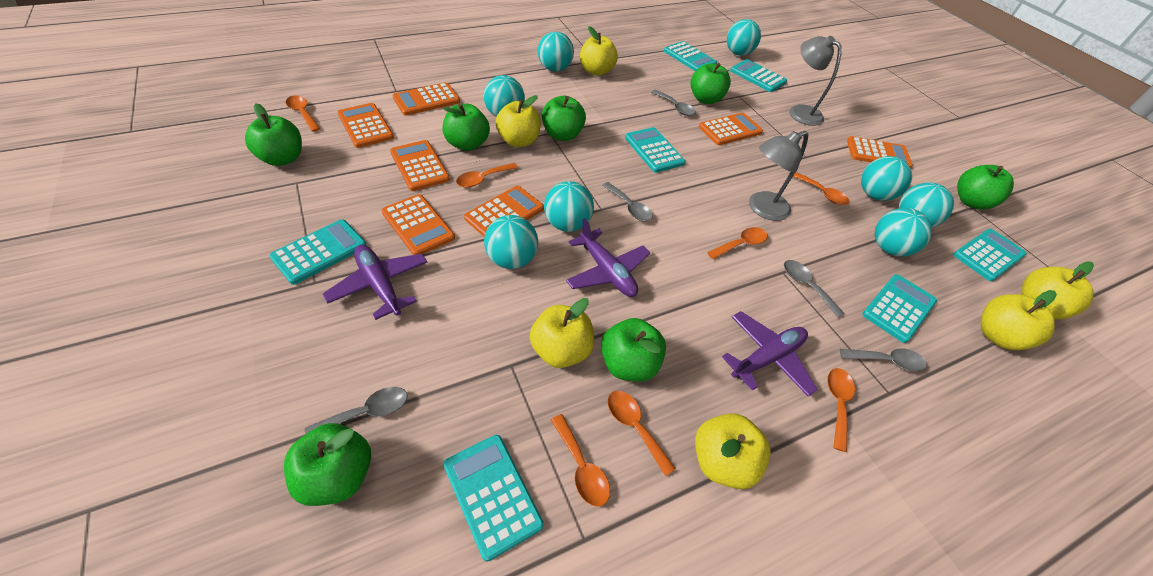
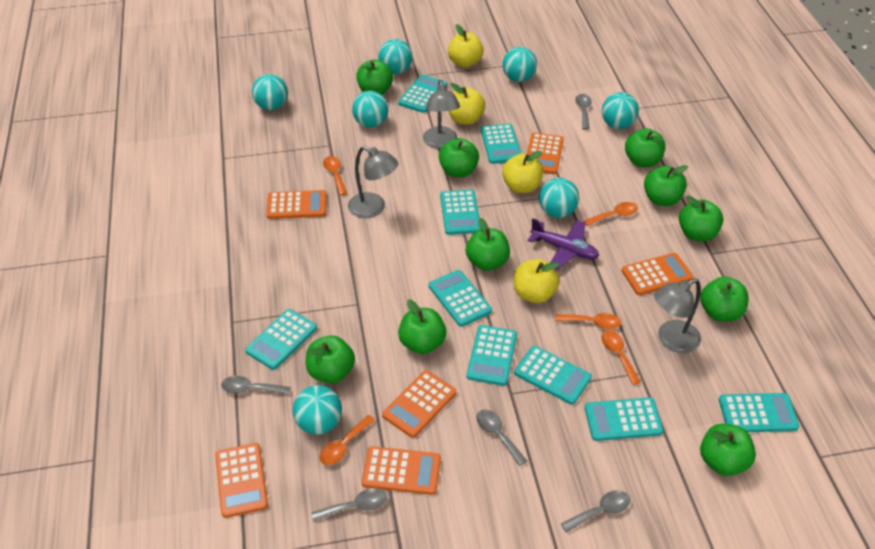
green apple: [245,103,302,166] [284,423,371,506] [443,103,490,151] [542,96,586,141] [601,318,666,382] [691,63,731,104] [957,165,1014,210] = 7 -> [306,335,355,383] [356,59,393,95] [398,299,447,354] [439,138,479,177] [466,218,510,271] [625,128,666,167] [644,165,688,206] [679,196,724,241] [700,276,749,321] [700,423,756,476] = 10
grey lamp: [749,131,808,221] [789,36,842,126] = 2 -> [348,146,398,218] [423,80,460,149] [654,278,701,353] = 3
orange calculator: [338,103,394,148] [381,194,455,255] [390,140,450,191] [392,82,460,116] [464,186,544,237] [699,113,763,145] [847,136,913,168] = 7 -> [215,443,268,518] [266,190,326,219] [362,446,441,495] [382,370,456,438] [527,133,564,174] [621,253,693,295] = 6
orange spoon: [286,95,320,132] [456,163,518,188] [551,414,610,507] [608,391,676,476] [707,227,768,259] [793,172,849,205] [827,368,855,452] = 7 -> [319,415,375,465] [323,156,347,196] [555,313,621,329] [584,202,638,226] [601,330,641,385] = 5
purple plane: [323,245,428,320] [566,218,650,297] [722,311,818,396] = 3 -> [527,218,599,271] = 1
turquoise ball: [484,75,525,117] [484,215,538,269] [538,32,574,72] [544,181,594,232] [727,19,761,56] [861,156,912,201] [875,208,932,257] [899,183,954,228] = 8 -> [252,74,288,110] [293,385,342,435] [352,91,388,128] [378,39,412,74] [502,47,537,82] [539,178,579,218] [602,92,639,129] = 7
turquoise calculator: [269,219,367,285] [443,435,544,561] [625,127,686,173] [664,41,717,71] [730,59,787,92] [862,274,937,343] [953,229,1027,281] = 7 -> [245,309,317,370] [398,75,447,113] [429,270,492,327] [440,190,480,235] [467,325,517,386] [481,124,521,164] [514,346,592,405] [585,397,663,441] [719,393,799,432] = 9
yellow apple: [496,95,541,147] [530,298,594,368] [580,26,618,76] [695,413,771,489] [981,290,1057,350] [1021,261,1094,320] = 6 -> [448,24,484,68] [449,83,485,125] [502,151,543,193] [514,259,560,303] = 4

